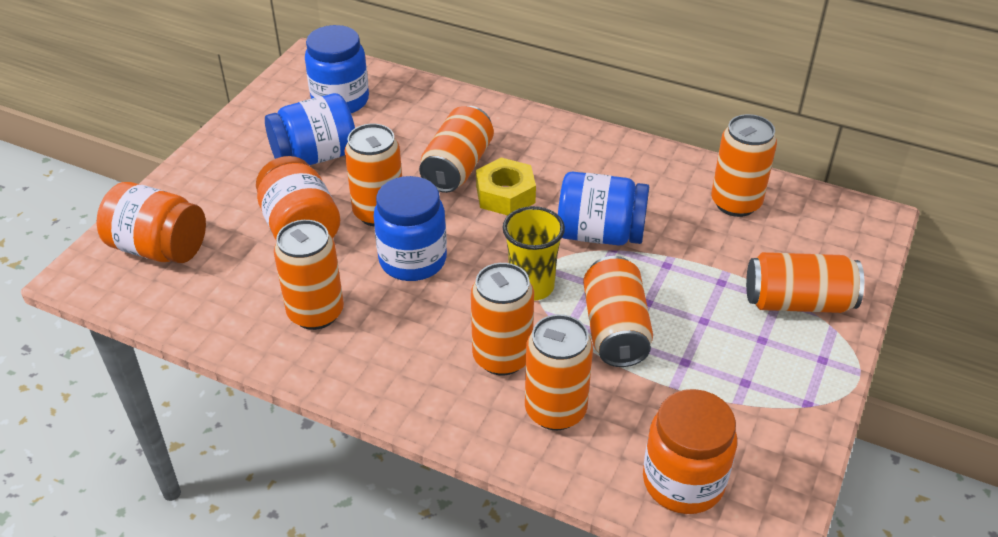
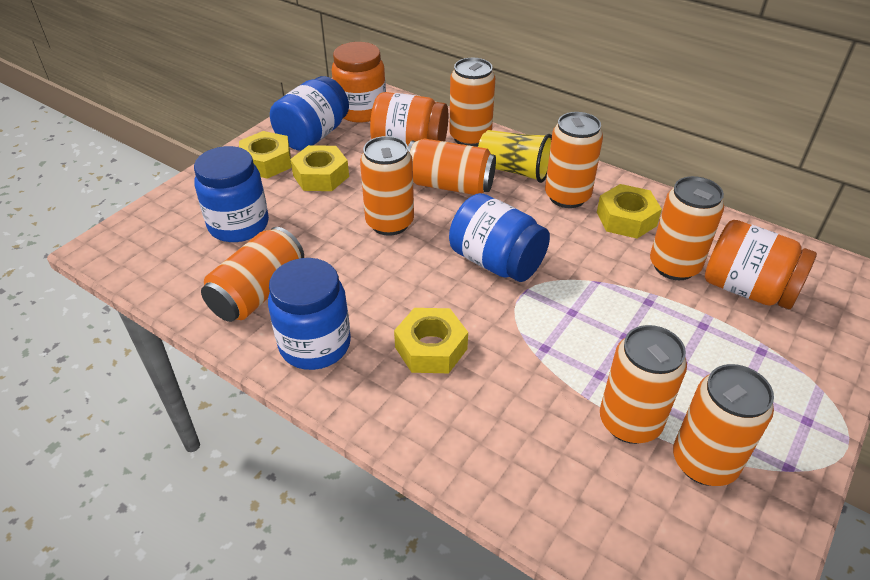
yellow nut: [476,158,536,215] = 1 -> [239,131,291,179] [290,145,349,191] [394,308,468,373] [597,184,662,239] = 4

